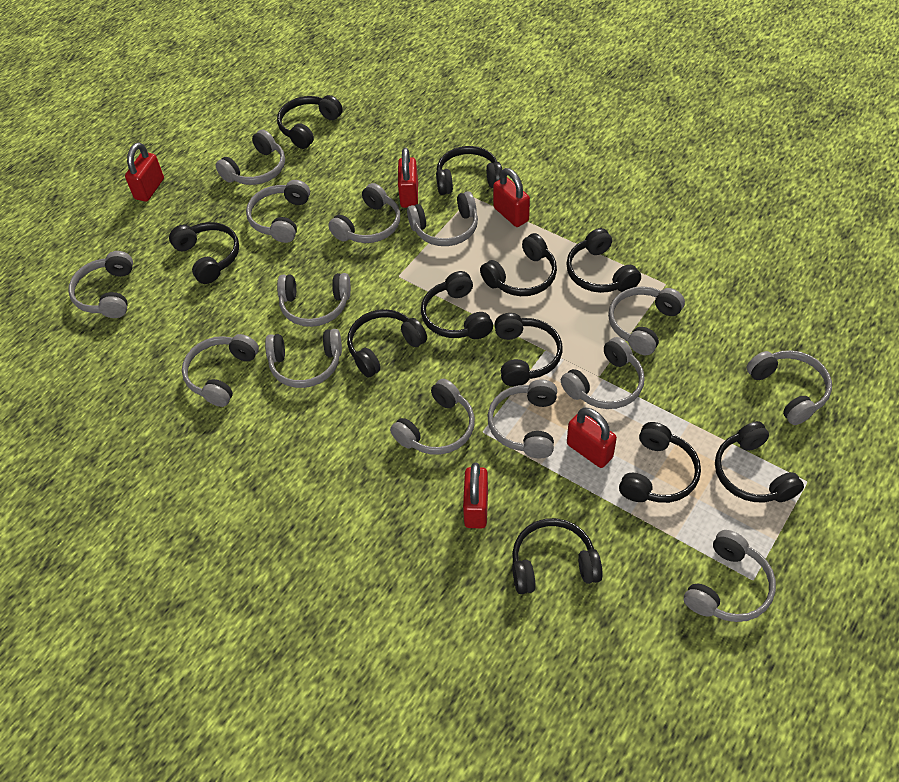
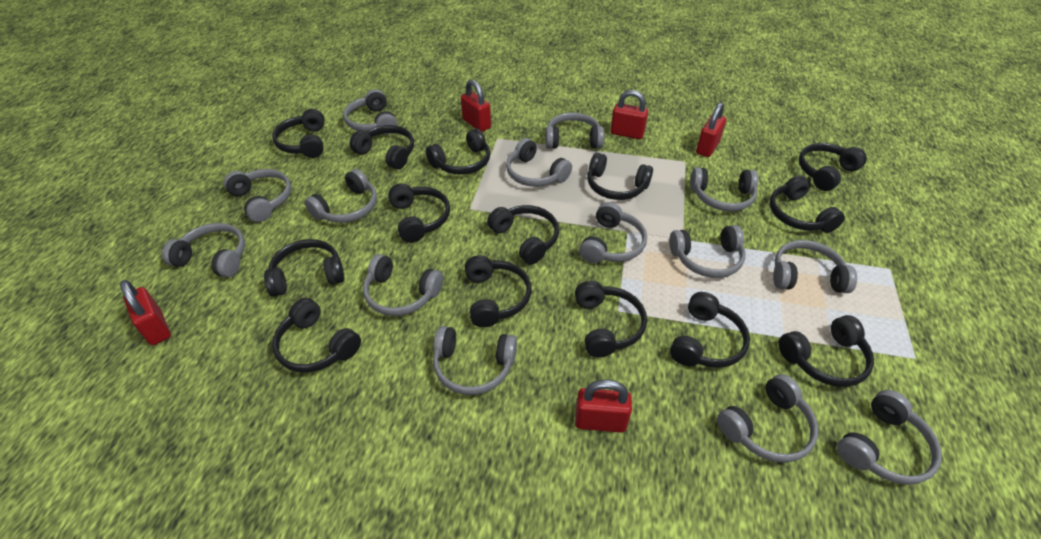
black headphones: [169,222,239,284] [277,95,343,149] [347,309,427,378] [421,271,493,339] [436,146,502,195] [480,233,557,296] [495,313,562,386] [512,518,603,594] [566,228,641,293] [619,422,701,503] [715,421,804,502] = 11 -> [264,239,344,297] [272,109,324,158] [272,298,361,372] [350,125,414,170] [388,183,450,243] [426,129,490,175] [465,255,532,327] [487,205,559,264] [575,281,647,357] [587,153,653,200] [670,292,750,368] [770,175,845,233] [779,315,874,387] [799,143,867,191] = 14

